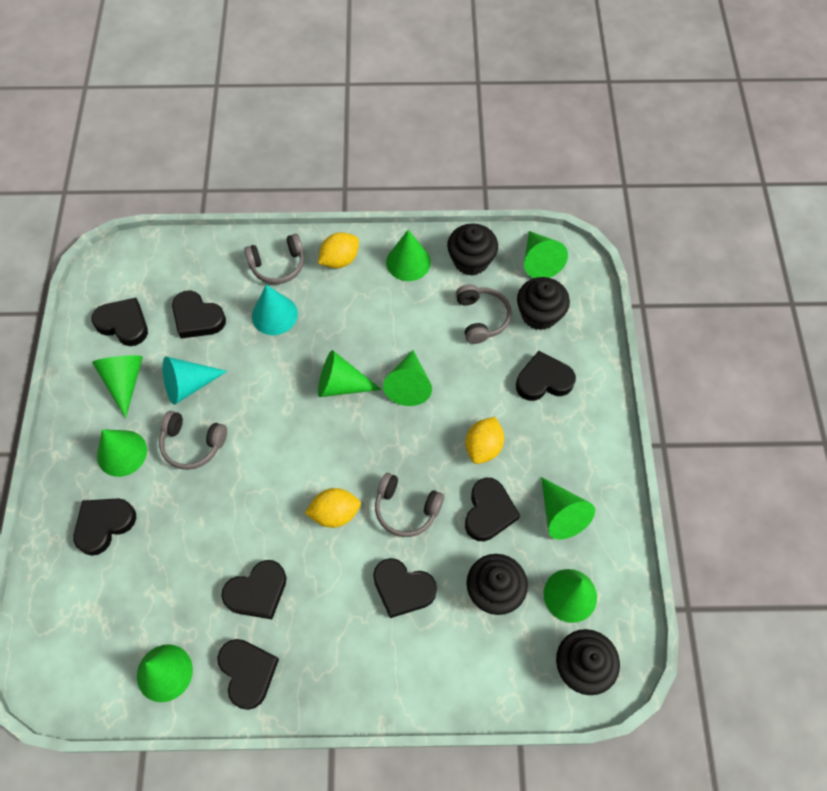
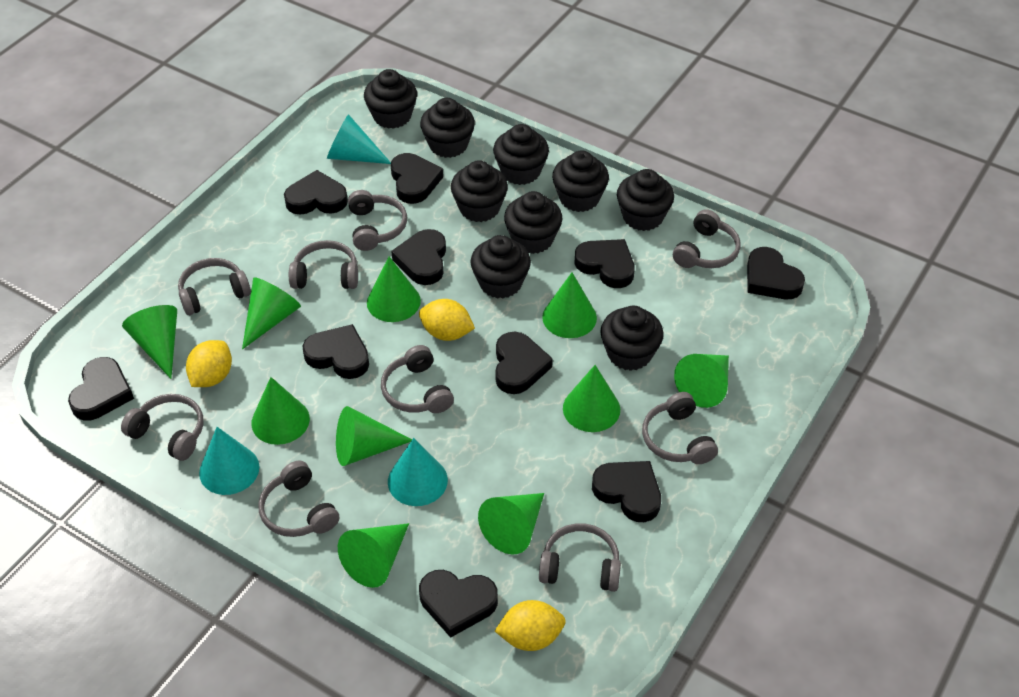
black cupcake: [447,223,498,276] [466,554,528,615] [517,277,570,330] [556,629,620,695] = 4 -> [364,69,417,129] [420,98,475,158] [451,160,508,222] [470,235,531,299] [493,124,549,185] [504,191,562,254] [552,150,609,212] [600,305,664,371] [617,169,674,231] = 9
black heart: [73,498,136,556] [91,298,148,346] [172,291,226,339] [217,639,279,710] [221,560,287,619] [373,558,437,618] [465,478,520,541] [516,351,576,401] = 8 -> [68,357,134,421] [284,170,348,215] [303,324,369,379] [391,153,443,204] [391,229,446,285] [419,570,498,638] [495,332,553,394] [574,239,635,288] [592,461,661,522] [747,247,805,299] = 10
green cone: [92,355,143,418] [97,429,147,477] [137,644,193,702] [318,350,382,397] [383,350,432,406] [386,230,431,281] [524,231,568,278] [541,477,595,540] [544,569,597,623] = 9 -> [122,305,177,379] [242,277,301,349] [252,377,310,445] [336,406,412,466] [338,523,409,588] [367,256,421,322] [478,493,544,555] [542,273,597,338] [563,365,620,432] [674,354,729,408] = 10
grey headphones: [159,411,227,470] [244,234,304,284] [375,473,444,537] [456,284,512,344] = 4 -> [121,394,204,461] [178,258,251,315] [258,461,339,537] [289,240,358,289] [348,190,407,251] [381,345,454,413] [539,523,621,592] [642,392,718,464] [673,209,740,268] = 9
turquoise cone: [163,356,227,405] [252,285,298,335] = 2 -> [199,427,259,495] [327,114,391,164] [388,438,448,506] = 3

